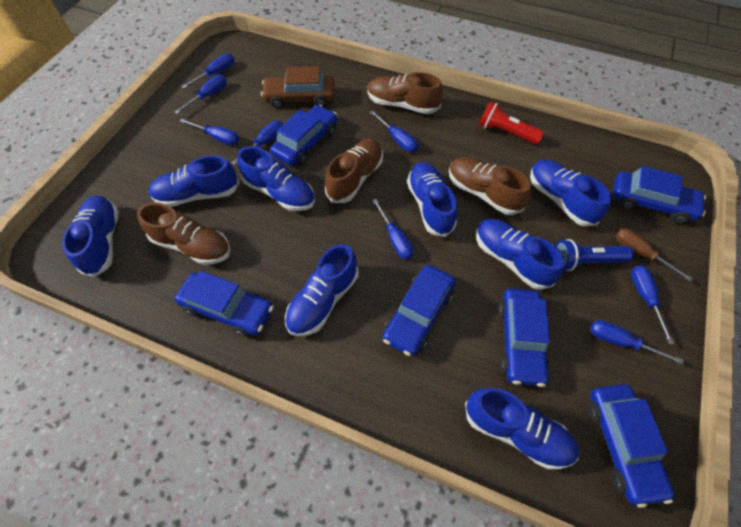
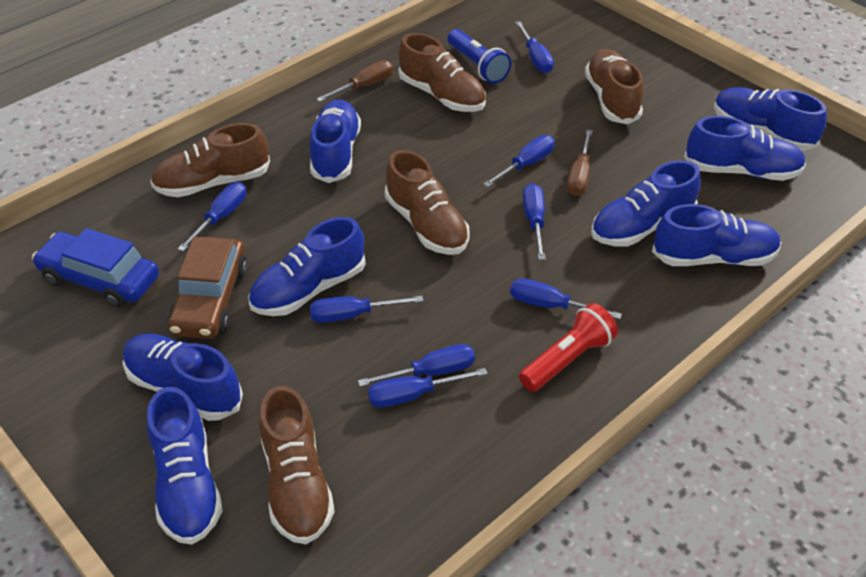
blue car: [175,271,274,337] [270,105,338,166] [383,265,455,357] [498,288,550,387] [587,384,675,508] [613,166,706,224] = 6 -> [32,228,159,308] = 1
brown screwdriver: [616,228,693,282] = 1 -> [317,60,393,102] [567,130,593,196] = 2
brown shoe: [137,202,230,265] [325,139,383,203] [368,72,443,114] [449,157,531,215] = 4 -> [150,123,270,197] [259,386,335,544] [385,150,470,255] [398,33,486,112] [585,49,643,124] = 5

